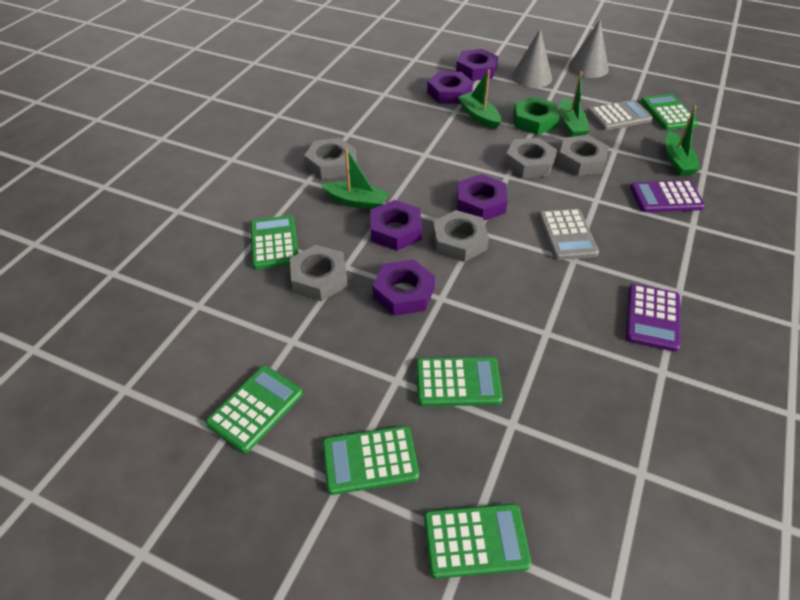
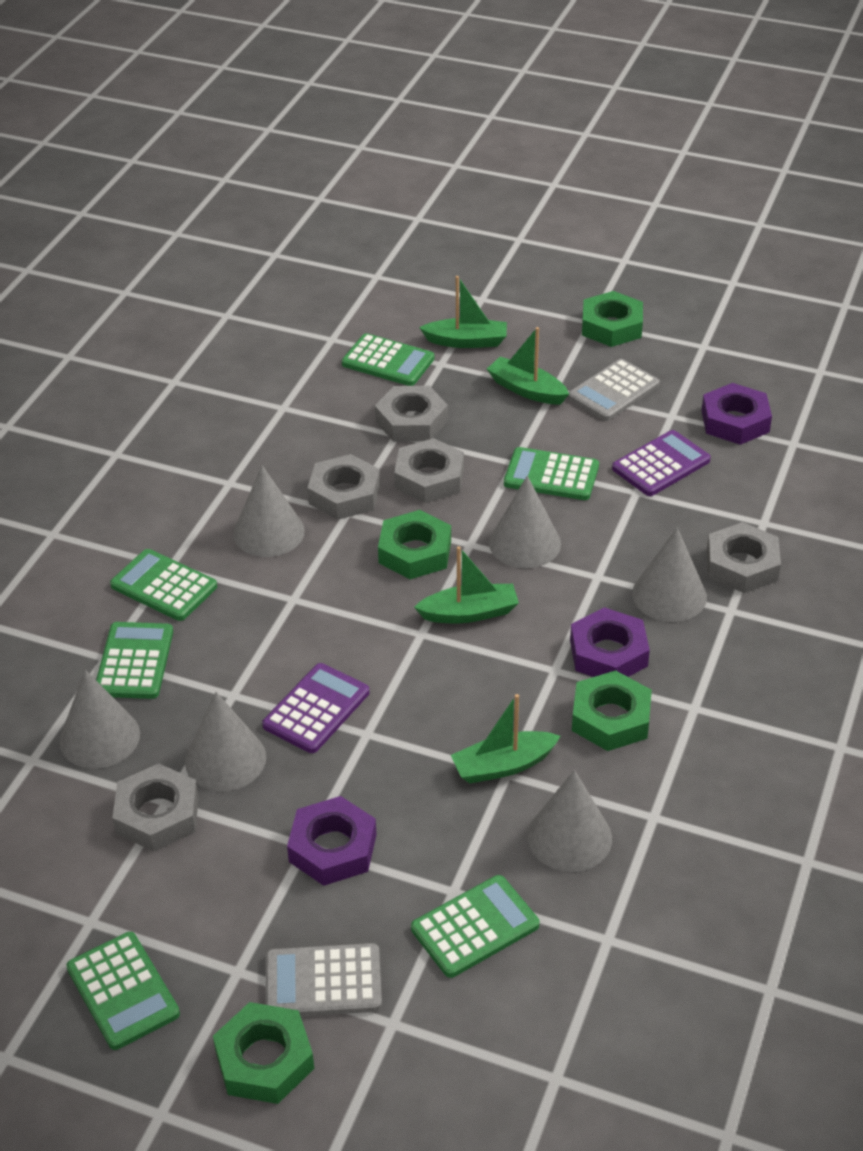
green nut: [513,97,560,135] = 1 -> [213,1002,314,1104] [378,510,451,579] [572,670,652,751] [582,291,643,347] = 4
grey cone: [512,28,552,88] [569,20,609,78] = 2 -> [59,670,140,769] [185,692,266,791] [233,465,305,557] [489,476,561,568] [527,770,612,872] [632,527,707,622] = 6
purple nut: [370,200,422,251] [372,259,435,316] [427,71,473,104] [456,49,498,81] [457,174,508,221] = 5 -> [287,796,377,886] [570,607,650,677] [702,383,772,445] = 3

